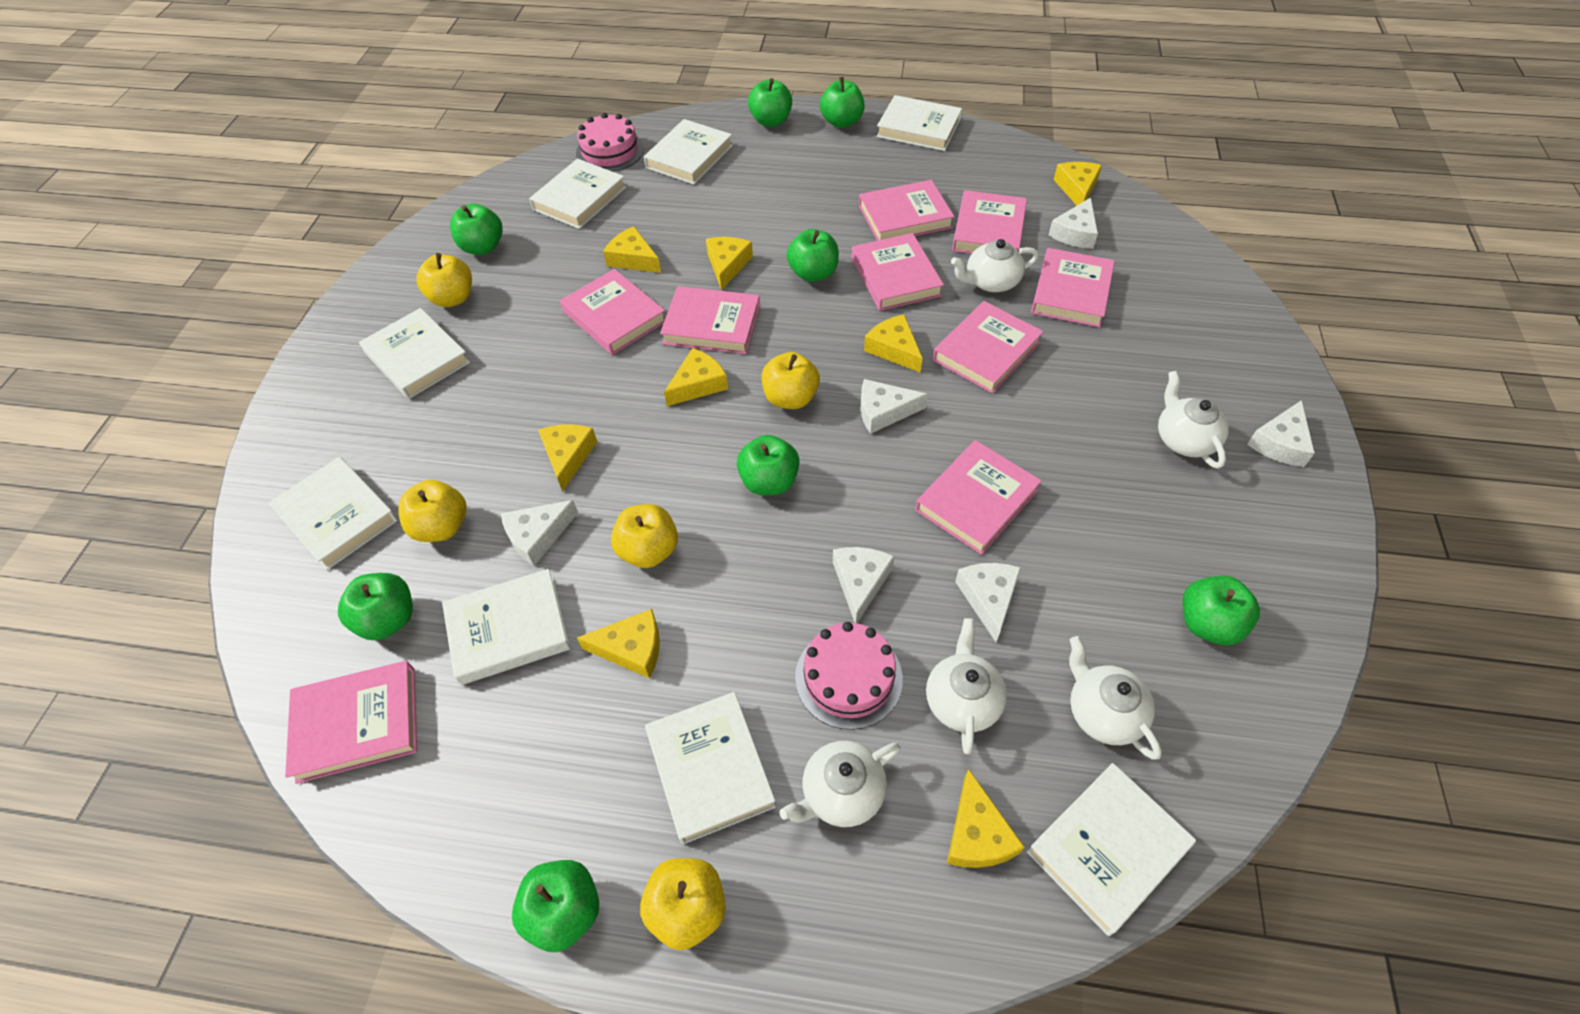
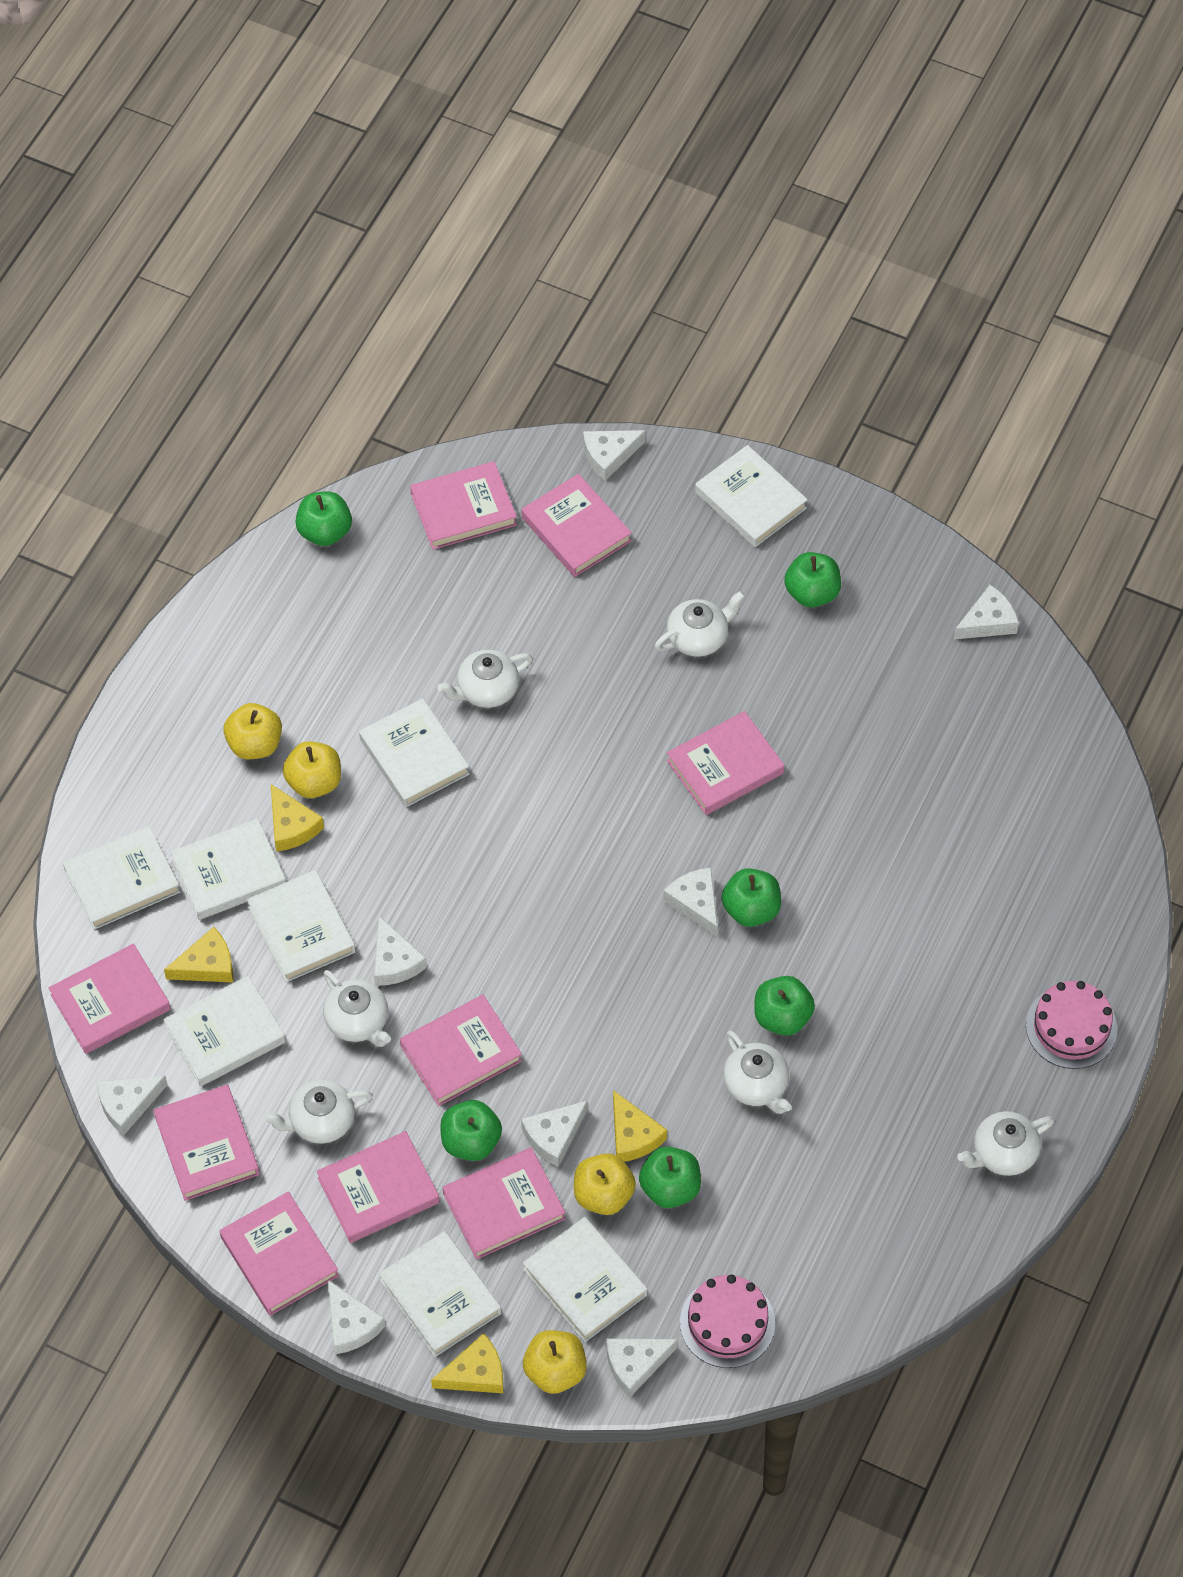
green apple: [338,573,413,640] [450,203,503,255] [512,860,599,952] [737,435,800,495] [748,78,792,127] [787,229,839,282] [820,77,865,128] [1183,576,1260,645] = 8 -> [295,491,352,546] [440,1100,502,1161] [639,1147,701,1208] [722,868,781,927] [754,976,815,1035] [784,552,841,607] = 6
white cheese: [501,500,578,566] [833,547,894,623] [861,379,928,434] [955,563,1021,642] [1048,198,1098,249] [1247,400,1315,467] = 6 -> [96,1076,168,1135] [328,1280,386,1354] [374,916,427,986] [521,1100,588,1167] [583,430,646,481] [606,1338,678,1397] [663,867,718,936] [954,585,1019,639] = 8
white teapot: [779,741,900,827] [926,618,1007,754] [951,239,1039,292] [1069,636,1162,760] [1158,370,1229,469] = 5 -> [263,1080,373,1143] [323,970,391,1047] [438,650,533,708] [654,591,745,656] [723,1030,791,1114] [957,1111,1054,1176] = 6
yellow apple: [398,480,466,542] [416,253,472,307] [611,504,678,568] [640,858,726,950] [762,352,820,409] = 5 -> [224,703,282,759] [283,741,341,798] [523,1330,587,1394] [574,1153,636,1215] = 4
yellow cheese: [538,424,597,492] [577,609,660,679] [603,226,661,273] [664,348,728,406] [706,237,753,290] [864,314,923,373] [947,769,1025,868] [1054,162,1102,206] = 8 -> [164,927,233,982] [271,784,324,852] [431,1333,503,1393] [613,1090,667,1162] = 4

